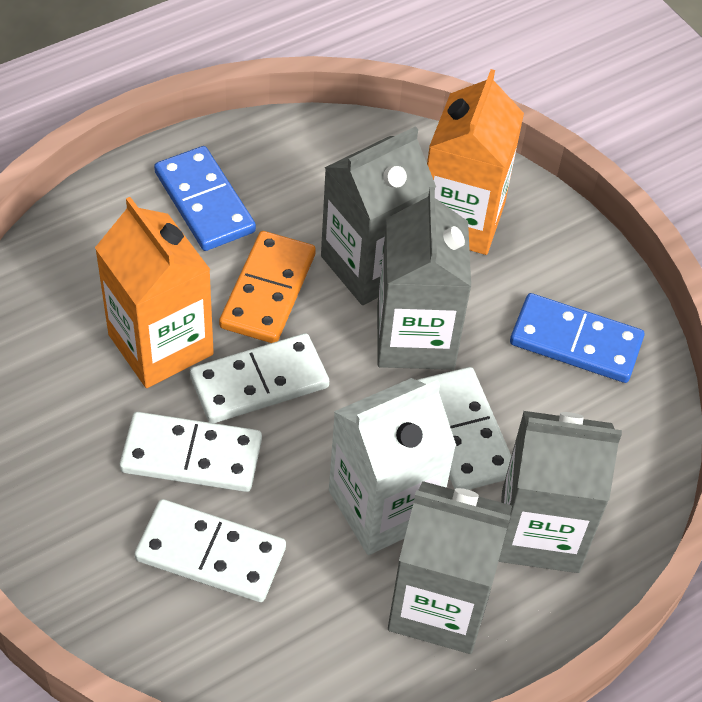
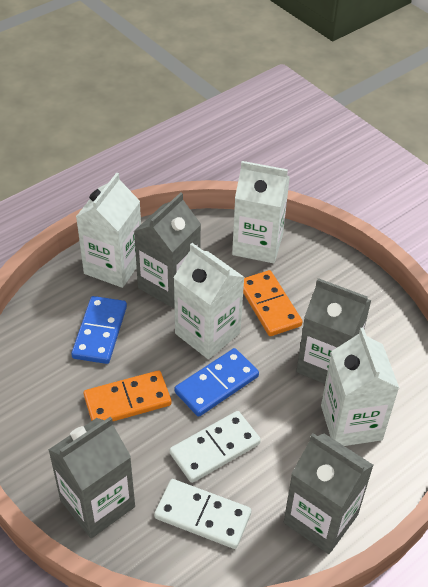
orange carton: [95,197,214,388] [427,69,524,255] = 2 -> none = 0
orange domino: [219,231,316,343] = 1 -> [84,371,171,421] [243,270,303,336] = 2
white carton: [329,378,456,555] = 1 -> [76,173,141,288] [173,243,245,359] [232,161,290,263] [321,327,399,446] = 4
white domino: [120,412,262,492] [135,499,286,602] [190,333,329,423] [418,367,511,490] = 4 -> [154,479,251,549] [170,411,261,483] = 2

